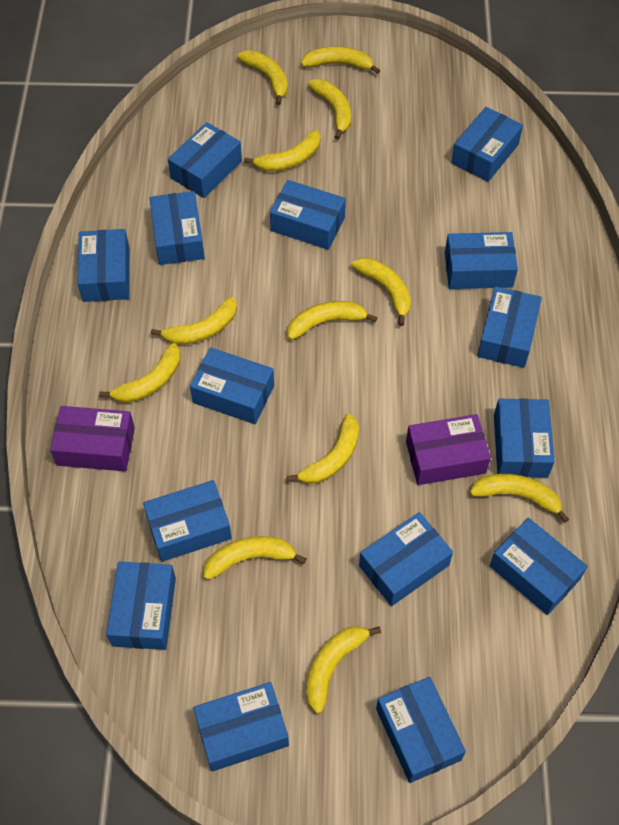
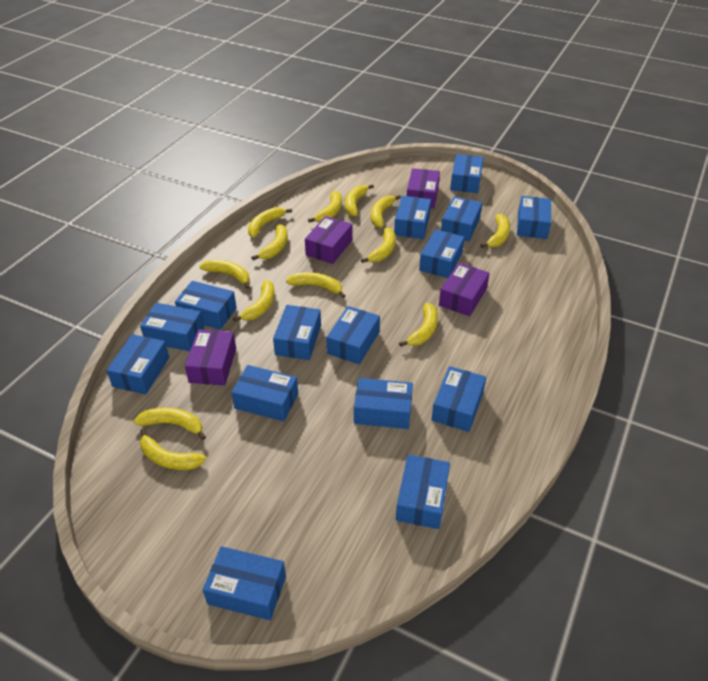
purple box: [50,406,135,471] [406,414,491,485] = 2 -> [185,329,236,386] [305,216,352,264] [407,168,440,209] [439,263,490,316] = 4
yellow banana: [99,343,180,403] [151,297,237,345] [204,536,306,580] [237,50,288,105] [244,130,321,172] [287,414,359,484] [288,301,377,340] [301,47,380,74] [306,626,381,714] [308,79,351,140] [352,258,411,326] [470,474,569,523] = 12 -> [134,408,206,440] [140,428,206,470] [200,260,250,289] [233,280,275,322] [248,207,292,238] [251,224,288,260] [286,272,345,298] [308,191,342,223] [345,184,374,216] [361,228,396,263] [371,195,401,228] [399,303,438,347] [480,214,510,248] = 13

